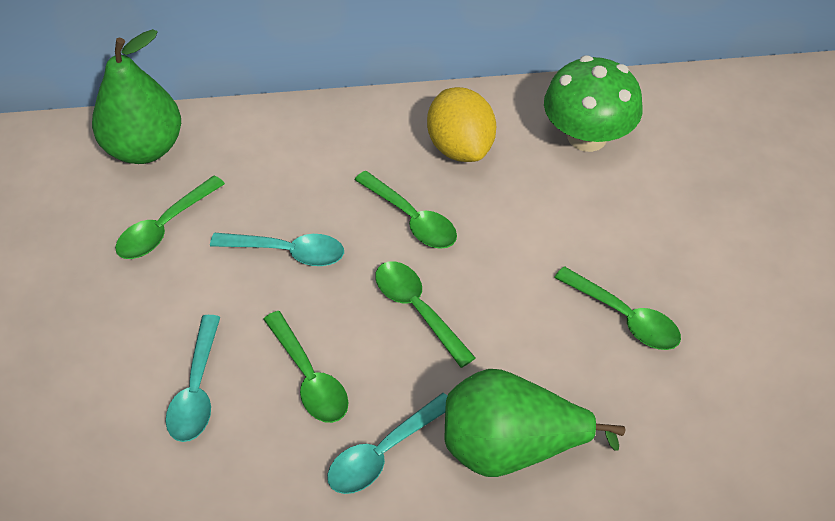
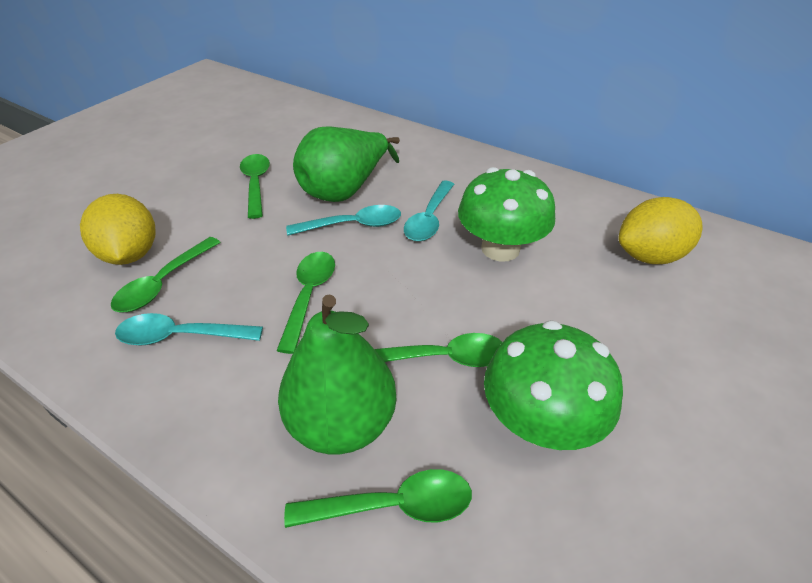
green mushroom: [544,55,643,152] = 1 -> [458,167,555,262] [484,320,623,450] = 2
yellow lemon: [427,87,496,162] = 1 -> [80,194,155,265] [619,197,703,264] = 2

